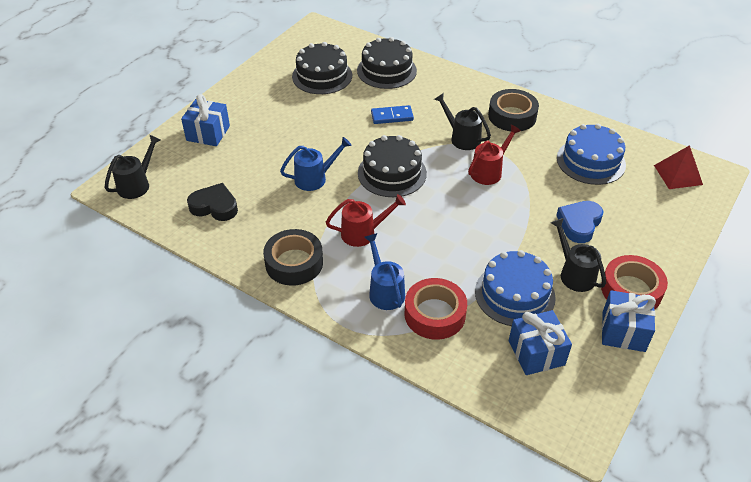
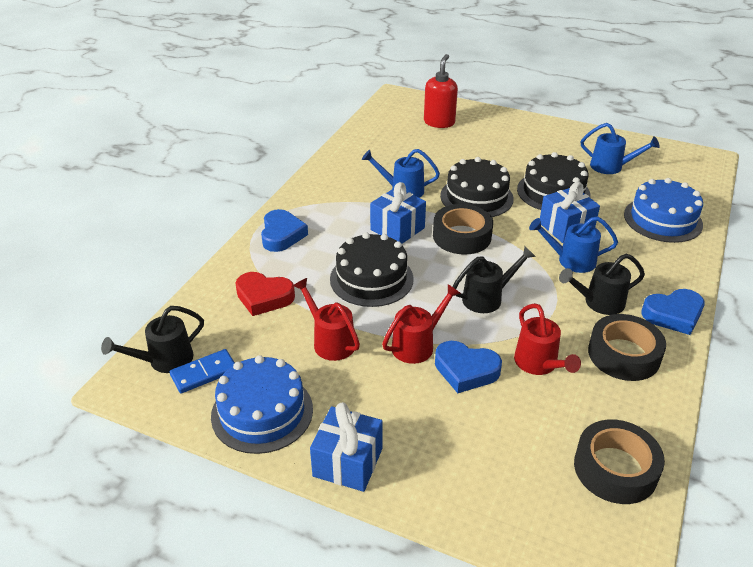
black heart: [187,183,238,221] = 1 -> none = 0
black tape: [263,229,323,286] [488,89,539,131] = 2 -> [433,204,493,255] [574,419,665,504] [588,314,666,381] = 3
blue heart: [556,201,603,243] = 1 -> [261,209,308,252] [435,341,502,393] [641,289,704,335] = 3
blue watering can: [280,137,352,191] [364,233,405,310] = 2 -> [362,149,440,198] [529,216,618,273] [581,123,660,174] = 3
red heart: none = 0 -> [235,272,295,316] = 1
red pyramid: [654,145,703,189] = 1 -> none = 0
red soap dispenser: none = 0 -> [424,54,458,128] = 1
red tape: [404,278,467,340] [601,255,668,310] = 2 -> none = 0
red watering can: [326,194,406,247] [468,124,521,185] = 2 -> [293,278,360,361] [382,284,461,364] [514,303,581,375] = 3

